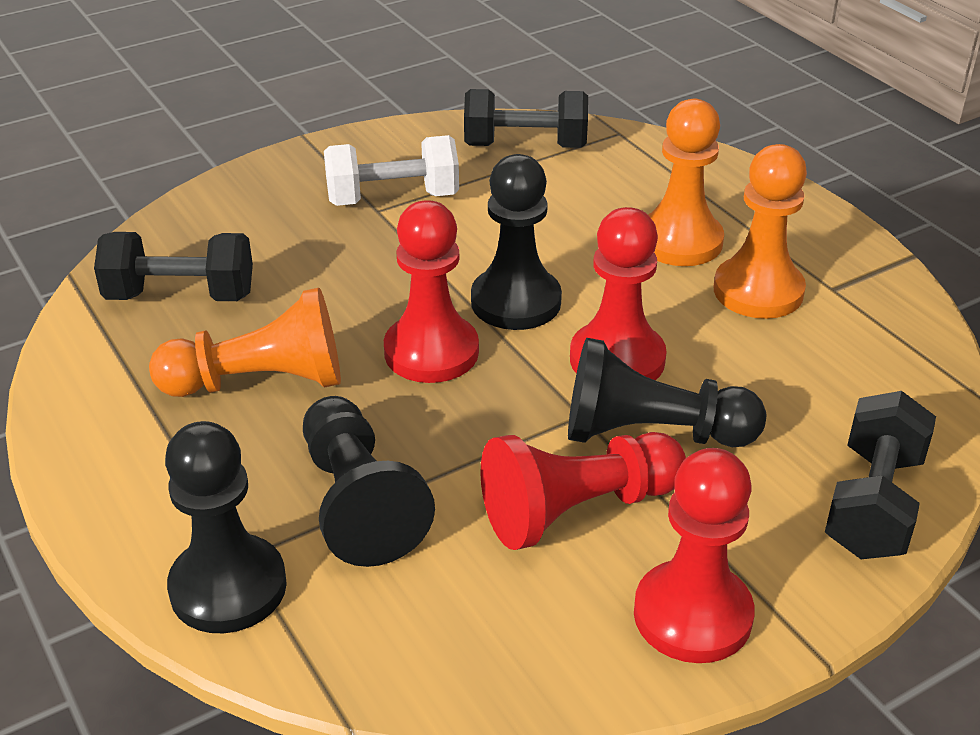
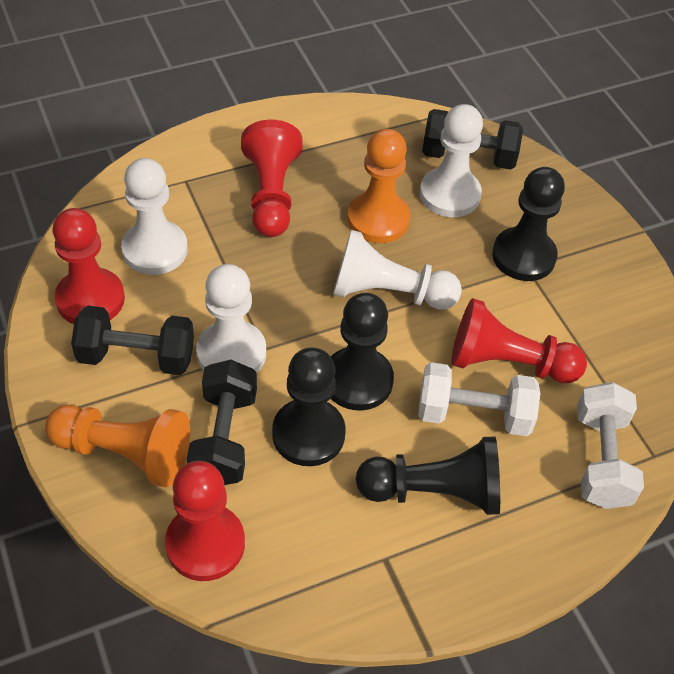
orange pawn: [149,288,341,397] [648,99,724,266] [713,144,807,319] = 3 -> [45,405,190,488] [347,129,410,243] = 2
white dumbbell: [324,135,459,206] = 1 -> [418,362,541,436] [577,382,644,509] = 2
white pawn: none = 0 -> [121,158,188,275] [196,264,266,372] [333,230,462,310] [420,104,483,217] = 4

